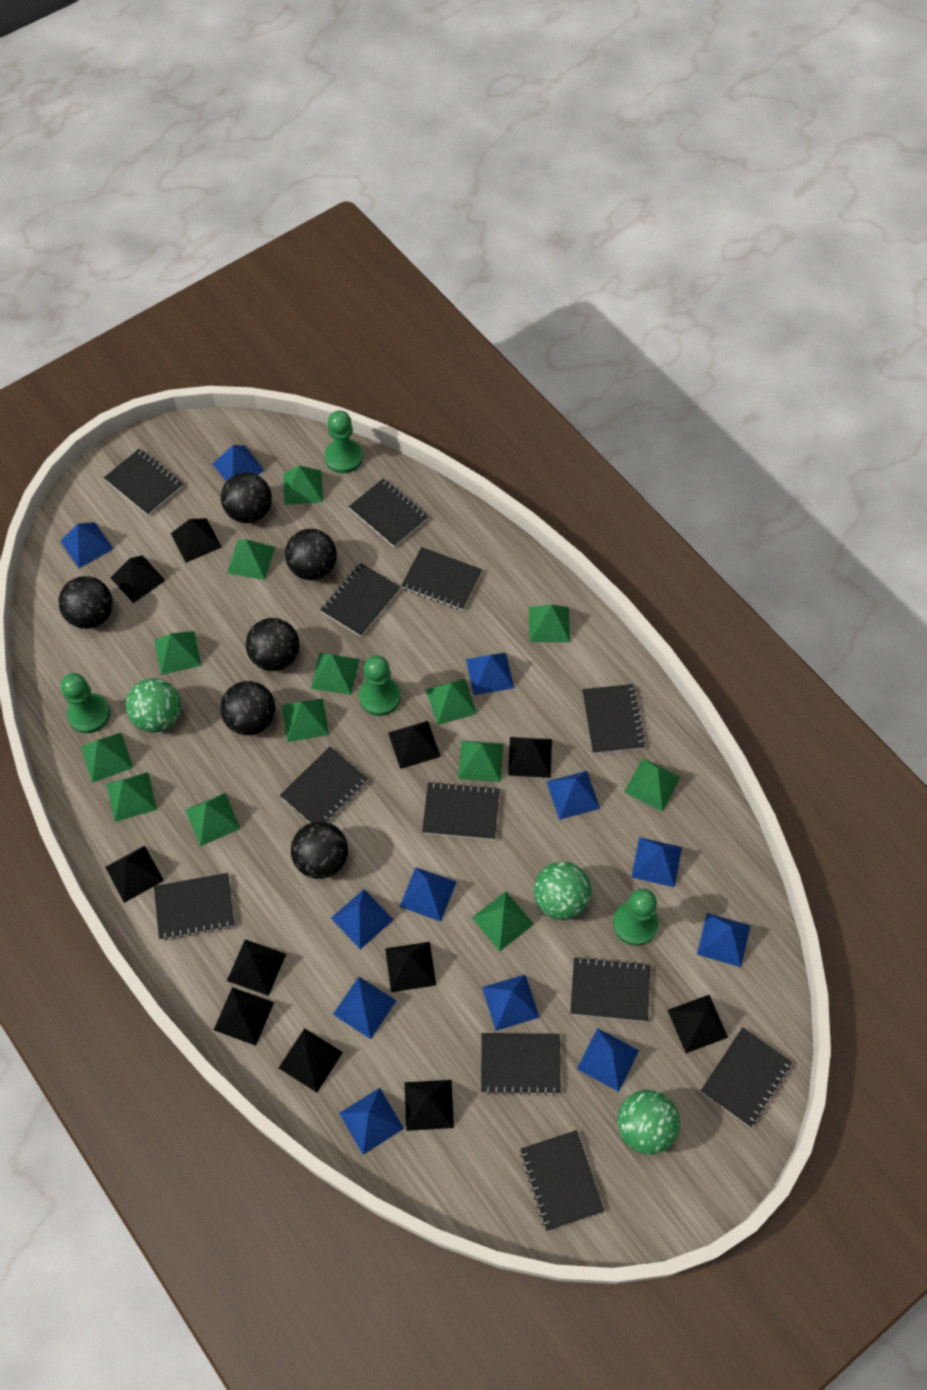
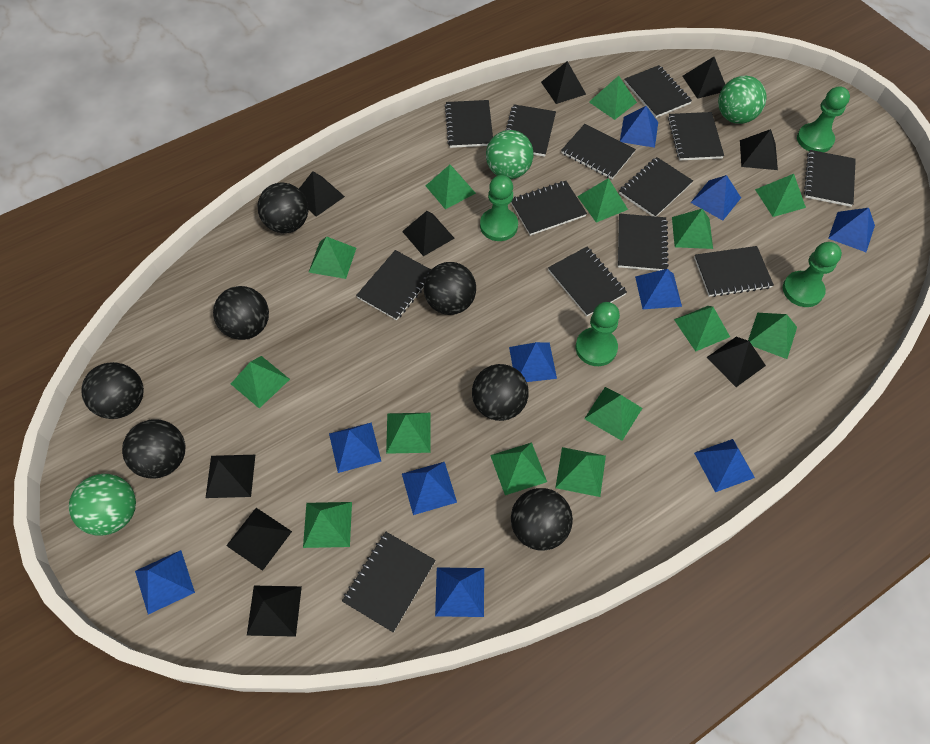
black ball: [59,576,113,629] [220,681,275,735] [221,472,272,523] [246,618,299,671] [285,529,337,580] [291,822,348,879] = 6 -> [81,362,144,419] [122,419,186,478] [213,286,269,340] [257,183,308,233] [424,262,476,315] [472,364,529,421] [511,488,573,551] = 7
black notebook: [104,449,183,515] [154,873,235,940] [280,747,368,823] [321,563,401,637] [349,478,429,547] [401,547,482,610] [422,781,500,840] [481,1033,561,1095] [520,1130,604,1231] [570,956,650,1022] [582,684,646,754] [701,1027,792,1127] = 12 -> [342,532,436,632] [356,250,431,320] [445,100,493,148] [505,104,556,157] [511,181,587,236] [548,247,627,316] [561,124,636,179] [618,213,669,271] [619,157,693,217] [624,65,692,118] [668,112,724,160] [694,246,774,297] [804,150,856,207] = 13
black pyramid: [105,846,164,903] [110,555,166,603] [171,518,222,563] [214,987,274,1046] [227,939,286,996] [279,1028,343,1093] [385,942,436,992] [388,721,441,769] [405,1080,454,1131] [508,737,552,778] [667,995,728,1053] = 11 -> [206,455,255,498] [226,508,292,571] [247,586,302,637] [299,171,345,217] [402,211,455,256] [541,61,586,104] [682,57,725,99] [707,337,766,387] [740,129,778,170] = 9
blue pyramid: [60,522,113,568] [213,445,265,481] [331,889,393,949] [333,977,396,1039] [339,1088,404,1155] [400,867,456,921] [466,653,514,695] [482,975,540,1031] [547,771,600,820] [577,1028,639,1092] [631,837,682,887] [697,913,750,967] = 12 -> [135,550,195,615] [329,422,381,473] [402,462,457,515] [435,567,484,617] [509,342,557,382] [620,106,658,148] [635,269,682,309] [690,175,741,220] [694,439,755,492] [828,208,875,252] = 10
green pyramid: [81,733,133,783] [106,772,157,822] [154,631,202,675] [185,793,241,846] [227,539,275,580] [282,698,329,742] [283,466,323,505] [311,653,359,695] [426,679,477,725] [458,740,503,782] [472,891,534,951] [529,605,570,642] [624,758,681,812] = 13 -> [231,356,290,408] [303,502,352,548] [309,237,356,279] [386,413,430,454] [426,165,476,209] [490,442,547,495] [555,447,606,497] [577,178,628,223] [584,387,642,441] [589,76,637,120] [672,209,713,249] [674,306,730,352] [748,313,797,359] [755,174,806,217] = 14

